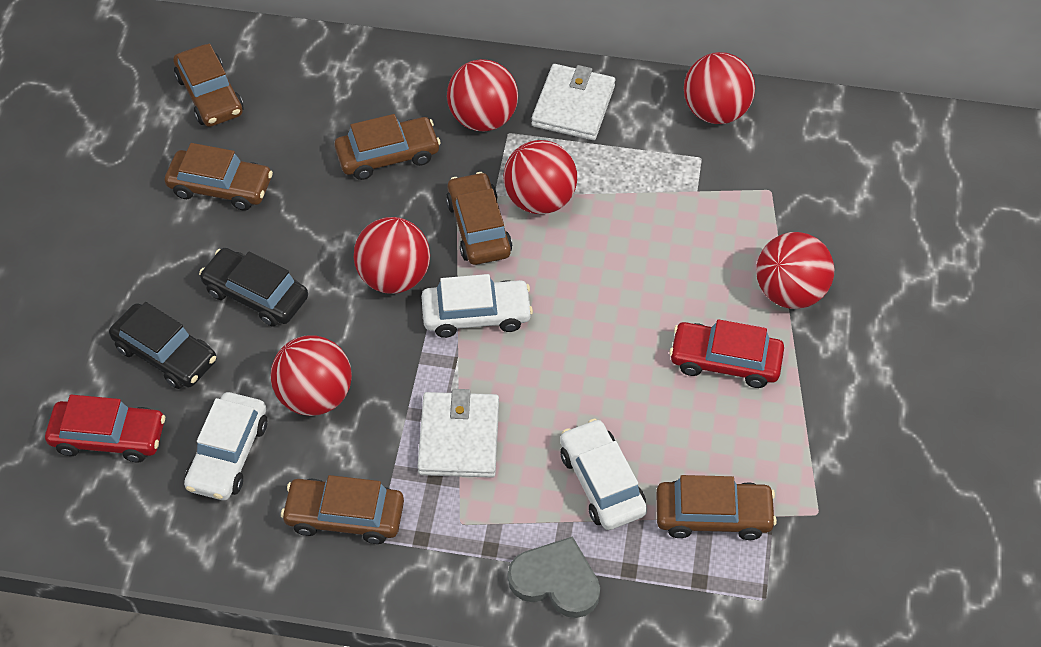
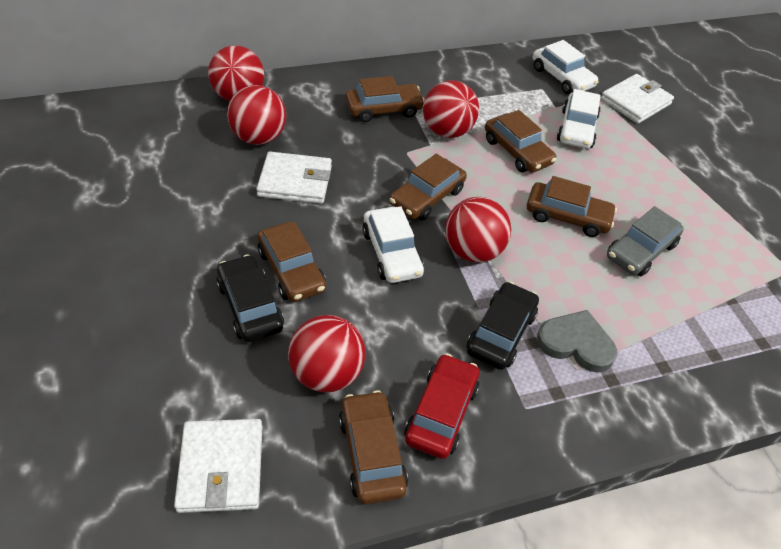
grey car: none = 0 -> [607,206,684,276] = 1
red ball: [270,335,352,416] [354,217,430,294] [447,59,518,131] [503,140,577,214] [684,52,755,124] [756,232,834,309] = 6 -> [208,45,264,101] [227,85,286,145] [288,315,366,392] [423,81,479,138] [445,197,511,263] = 5
red car: [45,395,165,462] [669,319,784,388] = 2 -> [405,354,480,459] = 1
white wallet: [417,389,499,478] [531,64,615,140] = 2 -> [174,419,262,513] [256,151,332,204] [601,74,674,124] = 3

